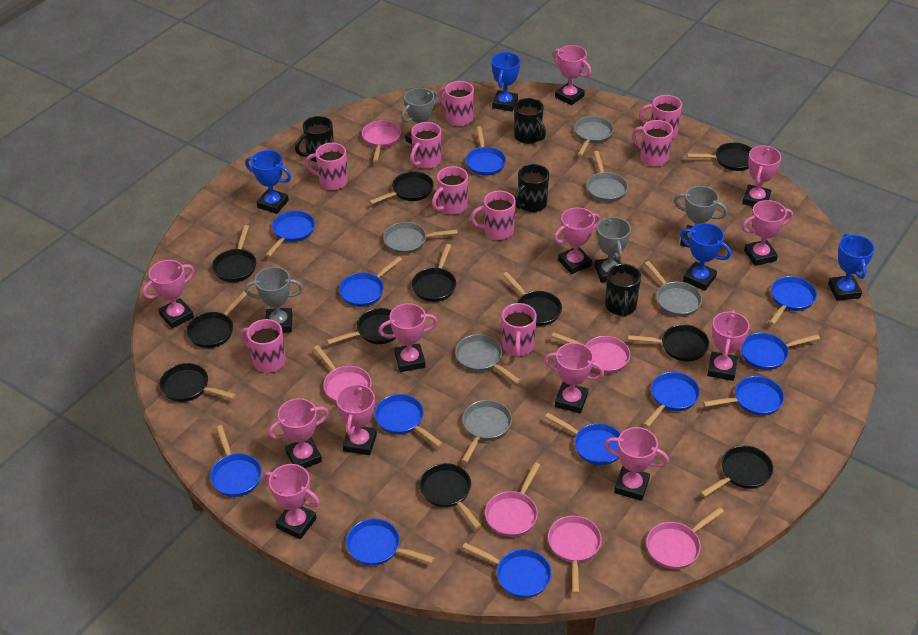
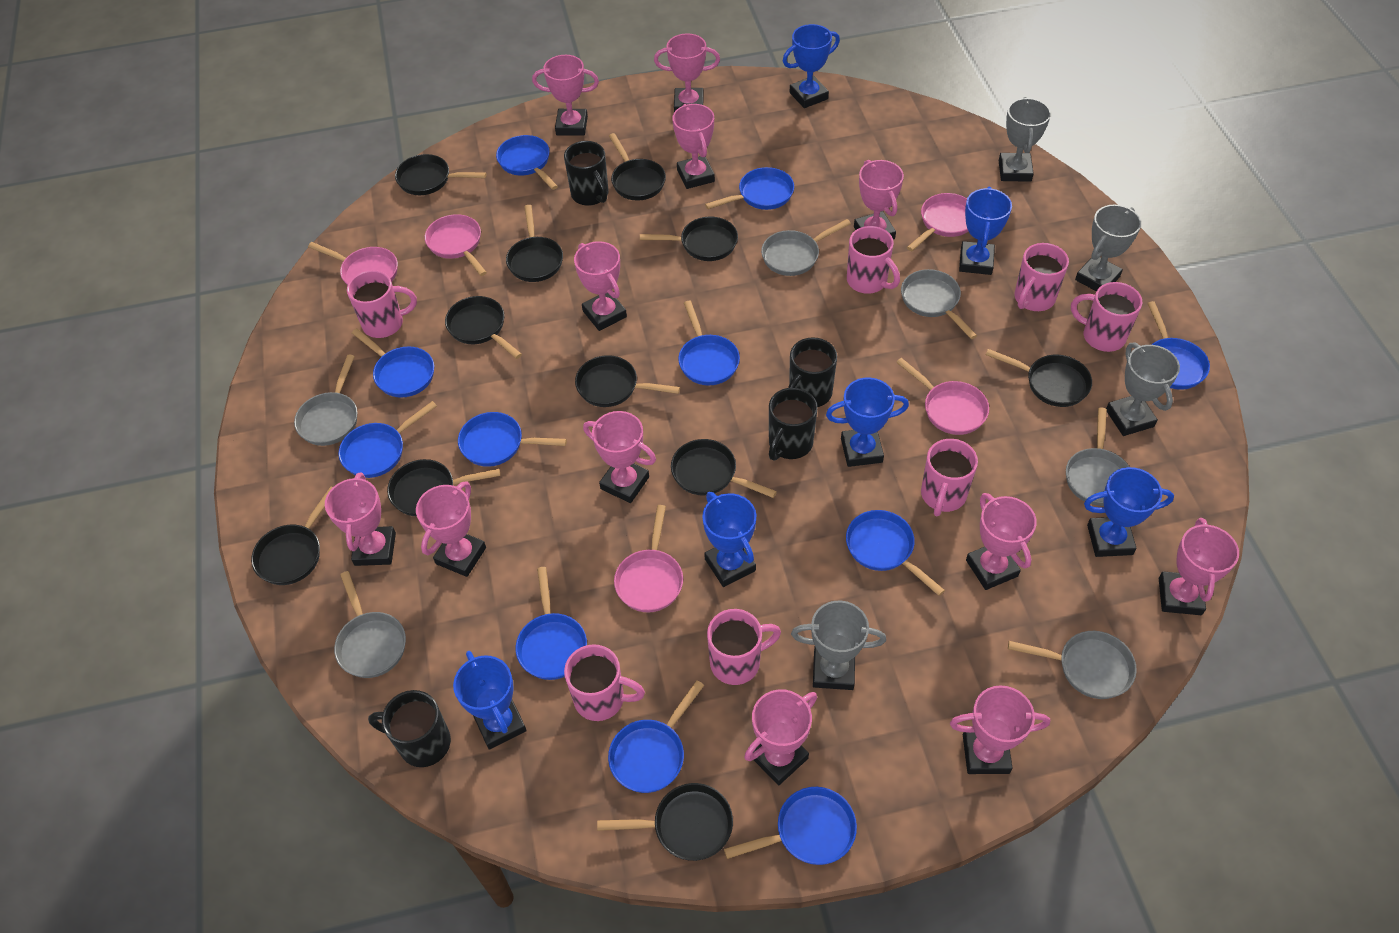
blue pan: [210,425,262,497] [265,210,315,257] [339,256,402,307] [346,518,435,566] [374,394,443,447] [462,542,552,598] [466,126,506,176] [545,413,621,465] [643,372,700,427] [703,376,784,416] [741,332,820,370] [769,276,817,325] = 12 -> [339,401,437,478] [352,328,434,398] [458,412,567,467] [496,135,558,190] [516,567,587,680] [608,680,704,793] [678,301,740,385] [705,167,794,210] [724,787,857,865] [846,510,945,596] [1147,301,1210,390] = 11
blue trophy: [245,150,291,214] [491,52,521,112] [680,223,731,291] [828,234,875,301] = 4 -> [453,651,527,750] [702,492,756,587] [783,24,840,108] [826,377,909,467] [959,187,1012,275] [1084,467,1174,557] = 6
pink mug: [240,319,286,373] [305,143,348,190] [410,122,441,169] [432,166,468,215] [438,81,474,126] [470,191,516,240] [502,303,537,358] [632,120,673,167] [639,95,682,139] = 9 -> [347,270,417,338] [564,644,645,721] [707,609,781,685] [847,226,900,294] [921,439,978,516] [1014,243,1069,311] [1071,282,1142,352] = 7
pink pan: [314,345,372,403] [362,120,401,162] [485,463,540,537] [548,516,602,594] [551,332,631,374] [646,507,724,569] = 6 -> [308,242,398,285] [425,214,487,276] [614,505,683,612] [896,358,989,435] [907,193,968,251] = 5

